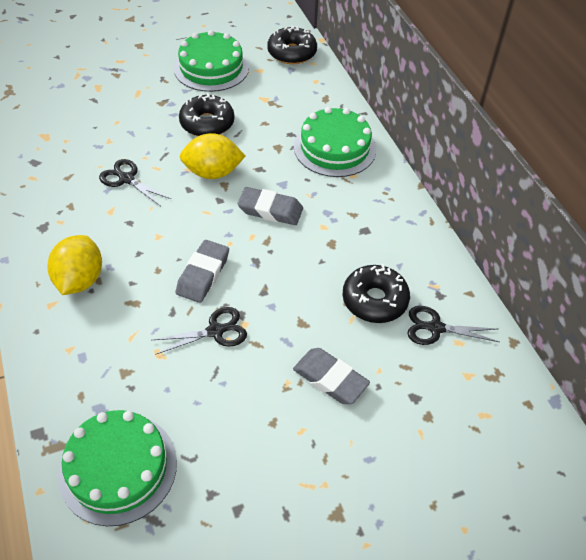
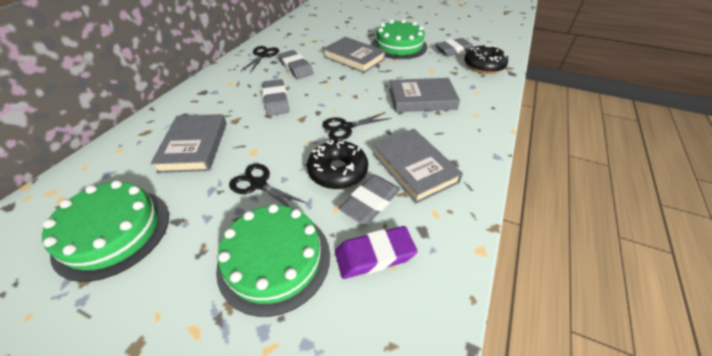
black donut: [179,93,235,136] [267,25,317,64] [343,264,410,323] = 3 -> [307,140,368,189] [464,44,508,74] = 2
grey book: none = 0 -> [150,114,227,173] [323,37,386,73] [372,129,463,203] [389,78,460,112] = 4
grey eraser: [176,240,229,303] [238,187,303,225] [293,348,370,404] = 3 -> [262,79,289,116] [278,50,314,79] [339,175,400,225] [435,38,474,56] = 4
purple eraser: none = 0 -> [335,226,418,279] = 1
yellow lemon: [47,235,102,295] [180,133,246,179] = 2 -> none = 0

